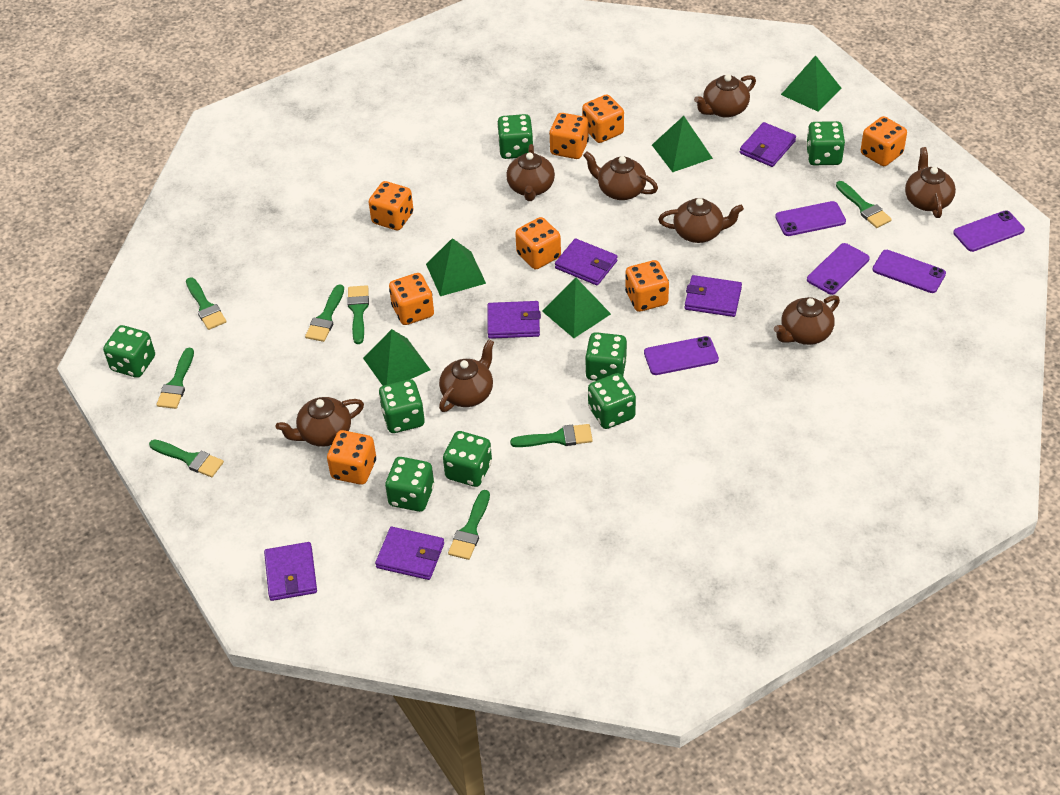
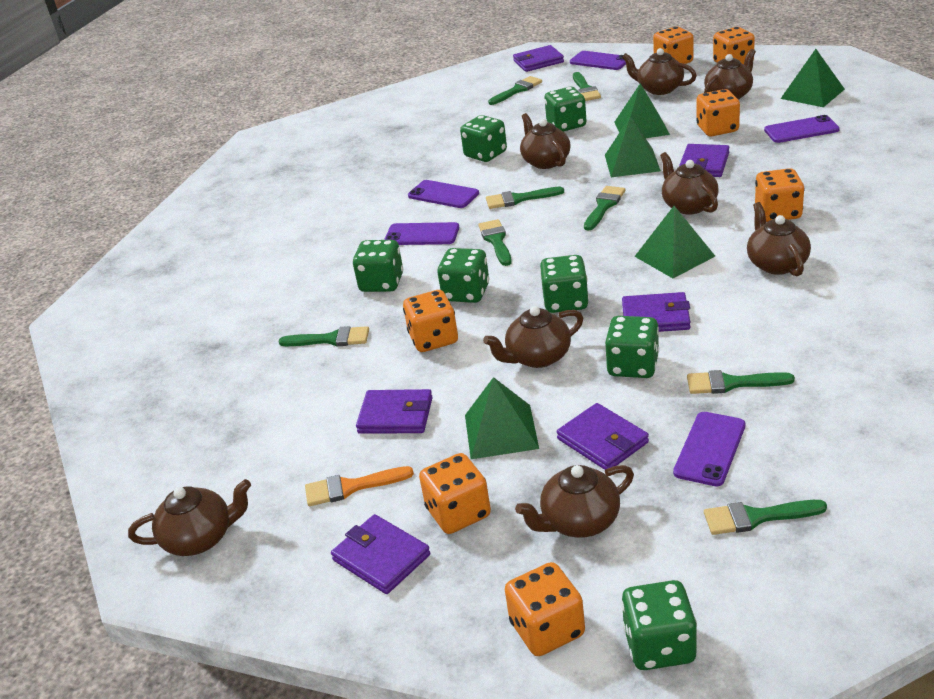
green dice: [103,325,155,378] [379,379,425,433] [385,457,434,512] [443,431,492,487] [497,114,533,159] [585,332,627,381] [588,373,636,429] [806,121,845,165] = 8 -> [353,240,403,292] [438,248,489,303] [460,115,507,162] [540,255,589,313] [544,87,586,132] [605,316,659,378] [622,580,697,670] = 7
orange brush: none = 0 -> [305,466,414,506] = 1
orange dice: [327,430,376,485] [369,181,413,230] [389,273,434,325] [515,217,561,269] [549,113,589,159] [582,95,624,143] [625,260,669,312] [861,116,907,166] = 8 -> [403,290,458,352] [419,453,491,534] [505,562,585,656] [653,27,694,64] [696,89,740,136] [713,27,755,65] [755,168,805,222] = 7

